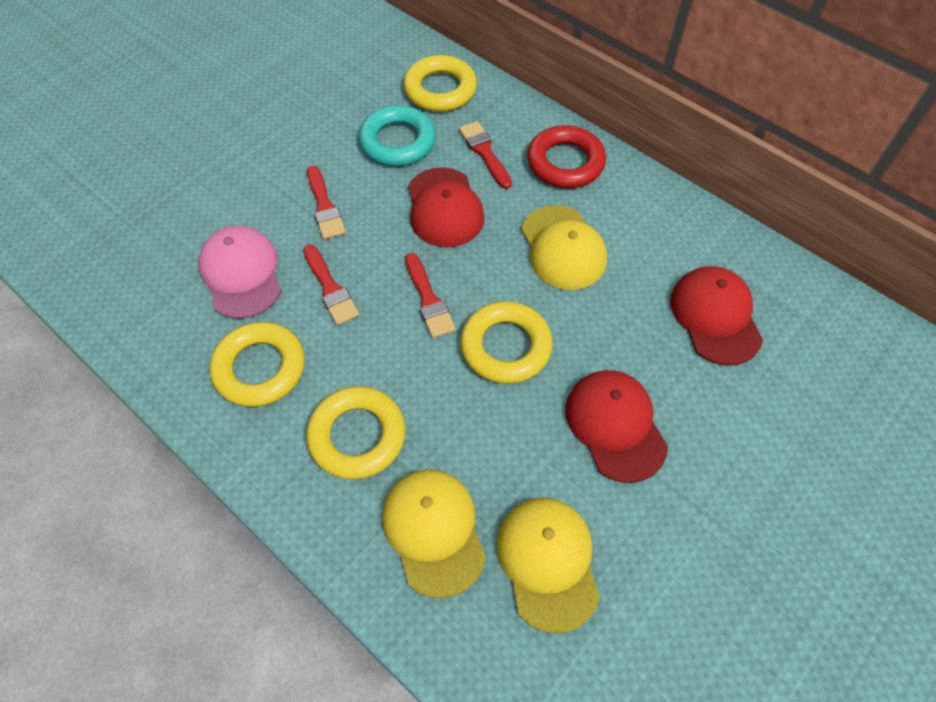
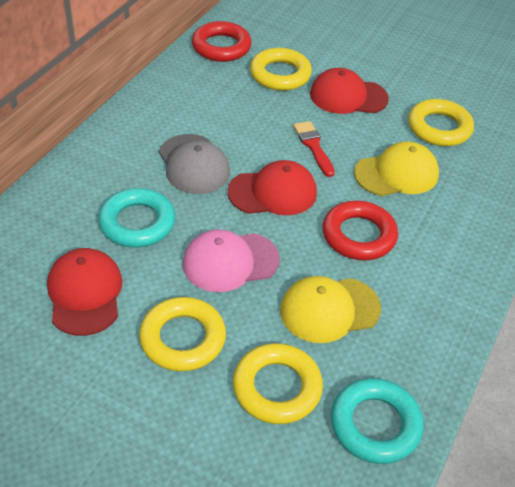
grey cap: none = 0 -> [159,134,230,194] = 1
red brush: [303,245,360,325] [307,166,346,239] [405,253,456,338] [459,121,512,189] = 4 -> [293,121,335,177] = 1
red ring: [527,125,606,188] = 1 -> [192,21,252,62] [322,201,398,260] = 2
turquoise ring: [359,105,436,166] = 1 -> [98,188,175,248] [331,378,423,464] = 2
yellow cap: [382,470,486,598] [496,498,600,634] [521,205,607,290] = 3 -> [280,276,381,343] [354,141,439,196] = 2

